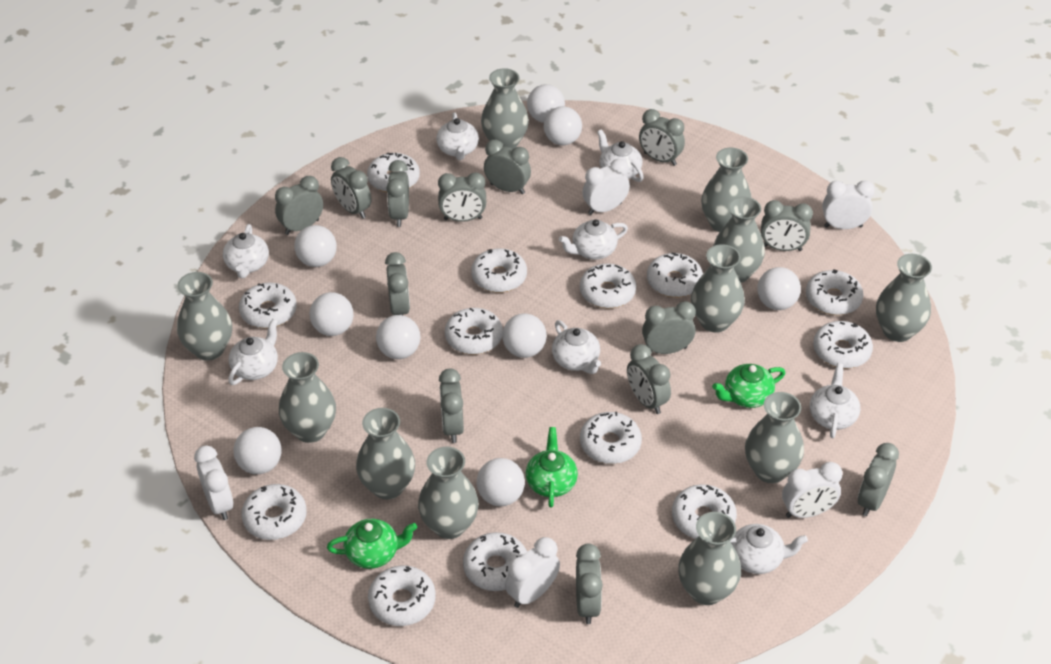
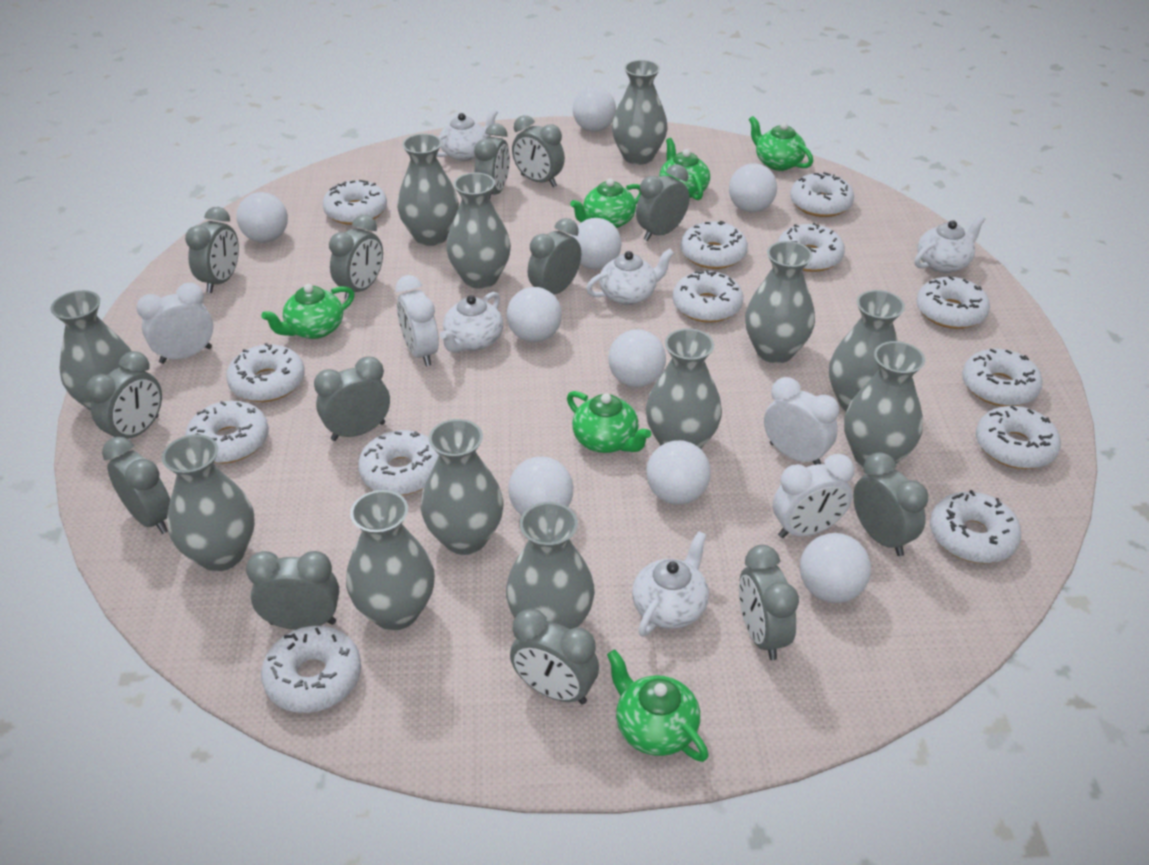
green teapot: [327,519,417,569] [526,427,578,508] [712,364,785,408] = 3 -> [261,284,355,339] [567,391,651,453] [570,178,641,228] [607,649,709,762] [659,138,710,200] [749,116,813,171] = 6
grey vase: [177,272,232,361] [279,352,336,443] [356,408,415,500] [418,447,479,539] [481,68,529,149] [678,512,741,605] [691,244,745,333] [701,147,752,232] [713,196,765,283] [745,392,804,483] [876,254,932,342] = 11 -> [50,290,131,411] [162,434,255,572] [346,490,435,630] [397,134,459,246] [421,419,504,555] [446,173,511,289] [506,502,595,629] [612,60,667,165] [646,328,722,449] [745,241,815,363] [829,290,905,411] [844,341,925,468] = 12
white clock: [194,445,233,520] [505,537,560,608] [582,159,630,215] [782,462,843,518] [822,180,875,229] = 5 -> [136,283,213,364] [396,275,439,366] [764,377,839,465] [773,454,854,538] = 4
white teapot: [223,224,269,278] [228,319,278,385] [437,112,479,160] [552,320,601,374] [559,219,628,260] [597,129,644,182] [730,524,808,574] [810,363,860,438] = 8 -> [436,109,498,161] [440,292,503,353] [586,248,674,305] [632,531,709,637] [915,215,986,273] = 5

